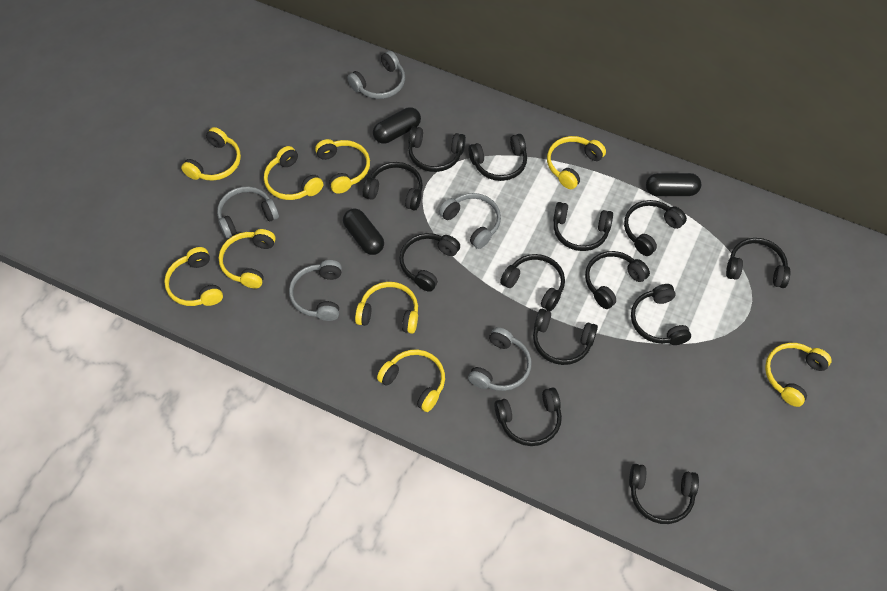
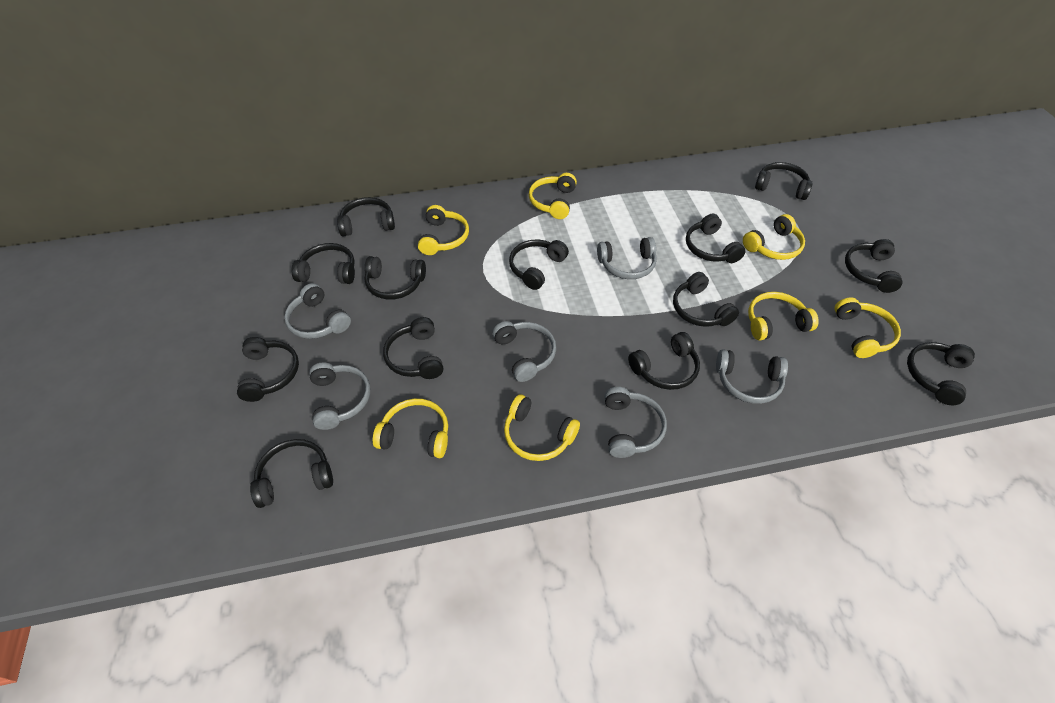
black capsule: [343,209,384,255] [373,107,421,144] [646,173,701,196] = 3 -> none = 0
grey headphones: [217,186,279,239] [289,260,342,321] [347,51,405,99] [439,193,501,249] [468,327,531,391] = 5 -> [284,283,351,339] [309,362,370,430] [492,321,556,382] [597,237,657,279] [605,387,667,458] [716,349,788,404] = 6
yellow headphones: [164,247,223,306] [181,127,241,181] [219,229,276,288] [264,146,323,200] [315,139,370,194] [355,282,418,334] [377,349,445,412] [547,136,606,189] [765,343,832,407] = 9 -> [373,399,448,458] [418,205,469,255] [504,394,580,461] [529,173,577,219] [743,214,805,260] [748,292,819,340] [834,297,901,358] = 7

